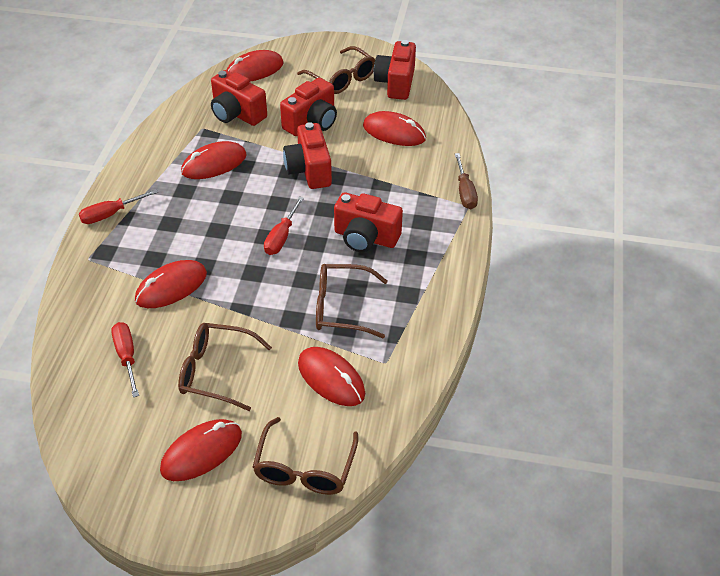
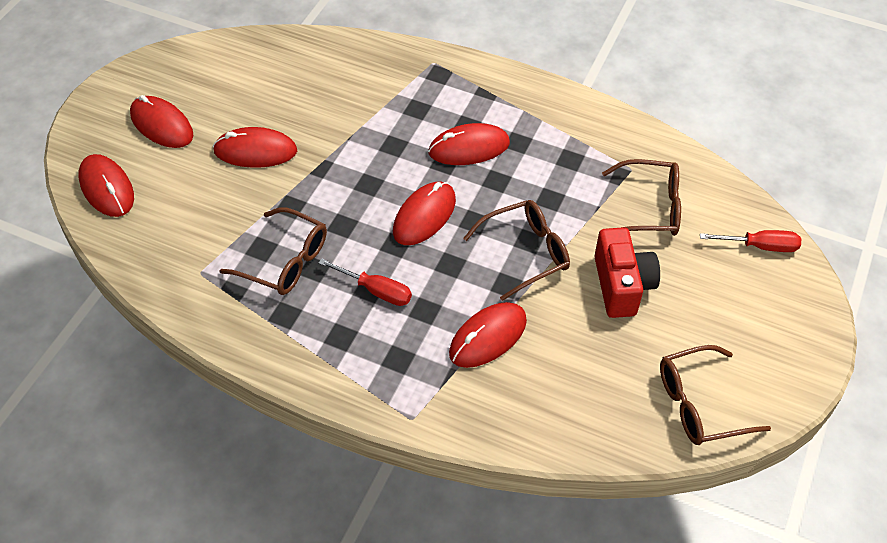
brown screwdriver: [455,153,478,209] = 1 -> none = 0
red camera: [211,70,267,126] [280,78,337,136] [283,122,332,189] [334,192,403,252] [373,40,416,100] = 5 -> [594,227,660,318] = 1
red screwdriver: [79,189,158,224] [111,322,139,397] [264,197,304,255] = 3 -> [319,258,412,306] [700,230,801,252] = 2

